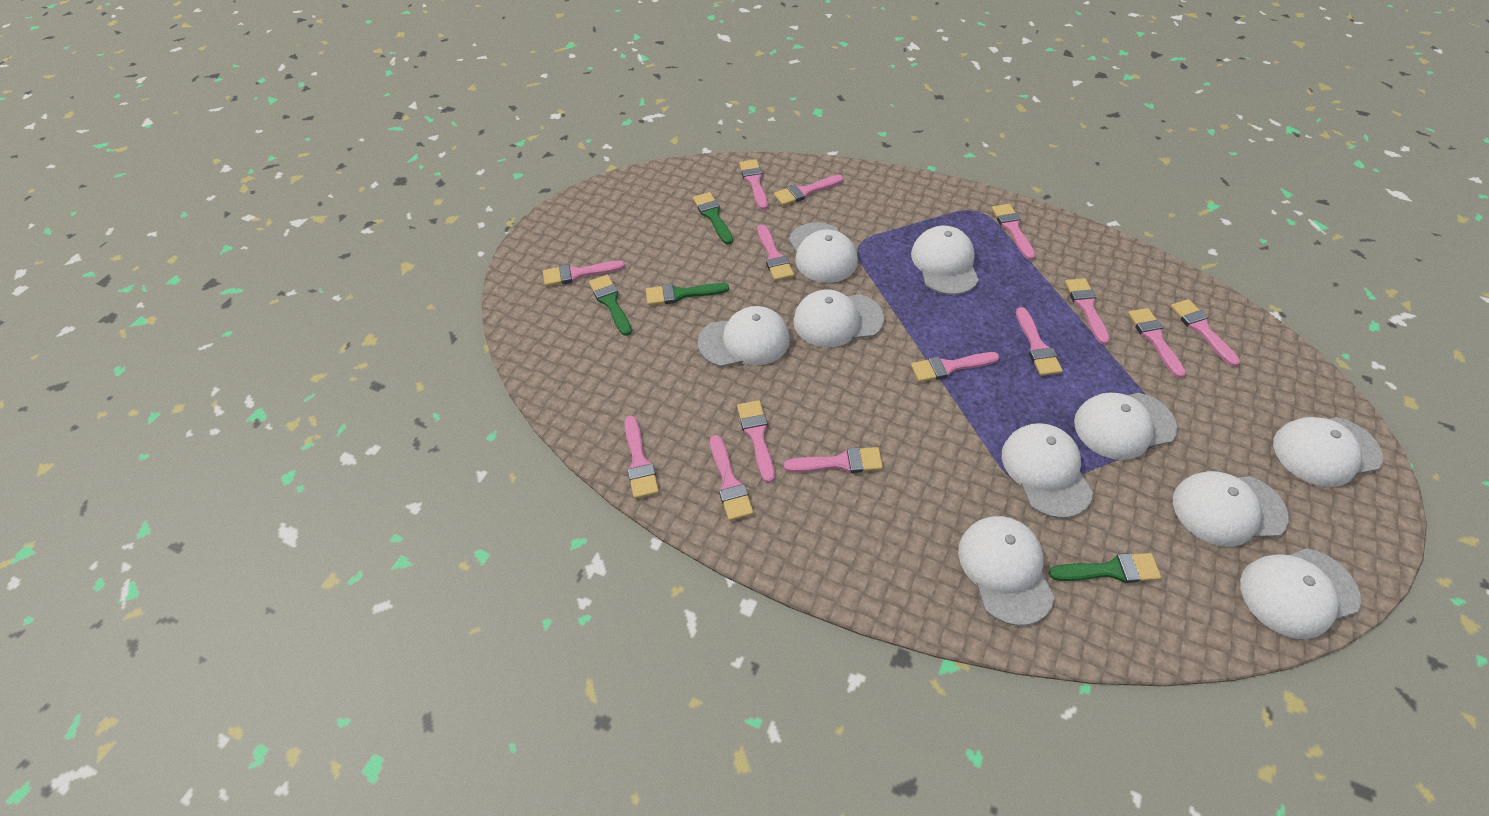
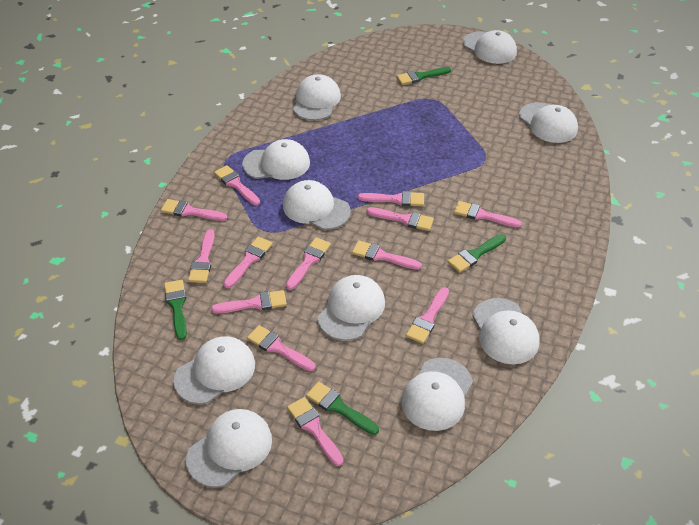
pink brush: [543,261,625,286] [625,416,659,499] [710,435,754,521] [737,400,775,483] [739,159,768,210] [757,224,794,281] [774,175,843,206] [784,447,883,473] [911,352,1000,382] [991,204,1035,260] [1016,307,1063,376] [1065,278,1110,345] [1128,308,1186,378] [1170,299,1240,367] = 14 -> [161,199,227,221] [188,229,215,283] [211,290,287,313] [214,165,260,205] [224,236,273,288] [247,325,315,371] [286,237,331,290] [287,397,343,466] [352,240,422,270] [358,191,424,206] [366,207,434,231] [406,287,449,344] [454,201,522,228] = 13

